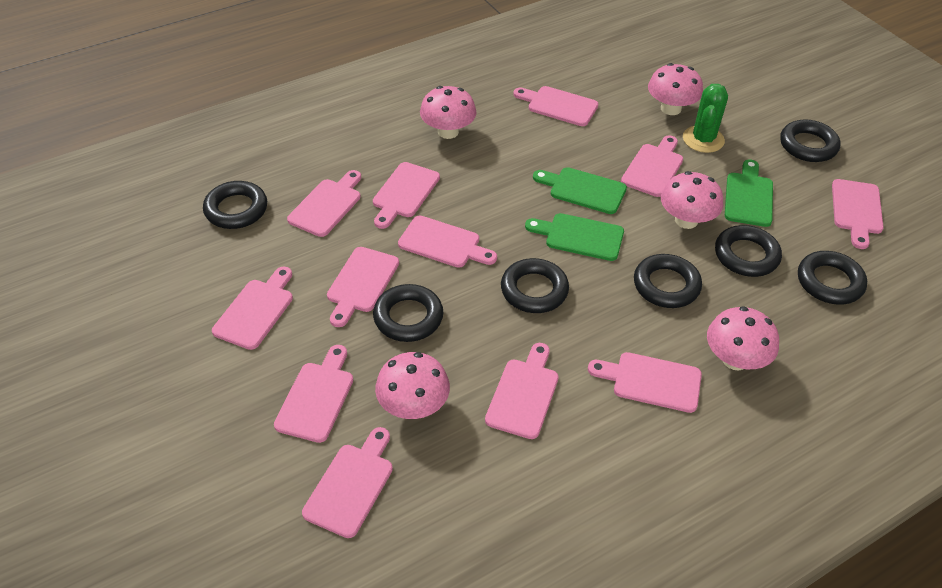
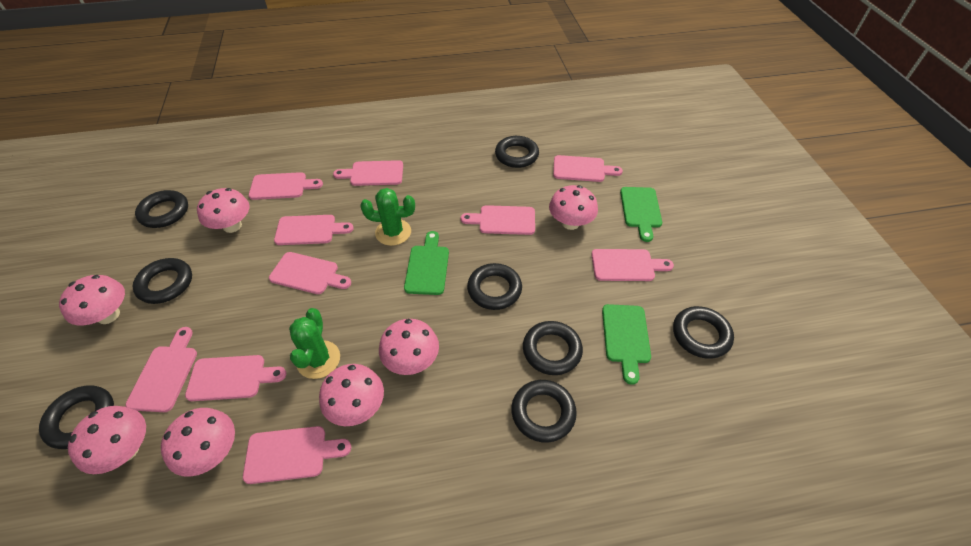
black ring: [203,181,267,229] [373,284,443,342] [501,258,569,313] [634,254,702,308] [715,225,782,277] [780,119,840,162] [798,251,867,305] = 7 -> [39,385,114,449] [133,258,192,304] [135,190,188,228] [467,263,522,310] [495,136,539,168] [511,380,577,443] [523,321,583,375] [673,306,734,359] = 8
green cactus: [683,84,728,153] = 1 -> [289,308,340,379] [360,188,415,246] = 2
pink cutting board: [212,267,293,350] [274,345,353,443] [287,170,361,237] [302,427,393,538] [327,247,399,327] [373,162,440,229] [398,216,497,268] [485,343,559,439] [513,86,598,126] [588,352,702,413] [621,135,683,197] [832,179,884,249] = 12 -> [125,327,197,412] [185,355,286,401] [243,426,351,484] [249,172,323,200] [269,252,351,294] [274,215,354,245] [333,160,403,186] [461,205,535,235] [553,155,623,182] [591,249,674,281] = 10
pink mushroom: [375,352,450,419] [420,86,477,139] [648,63,703,115] [661,171,723,229] [707,306,779,370] = 5 -> [59,275,125,325] [68,406,146,474] [161,408,235,477] [197,188,249,233] [319,364,384,426] [379,319,439,375] [549,185,598,230] = 7

